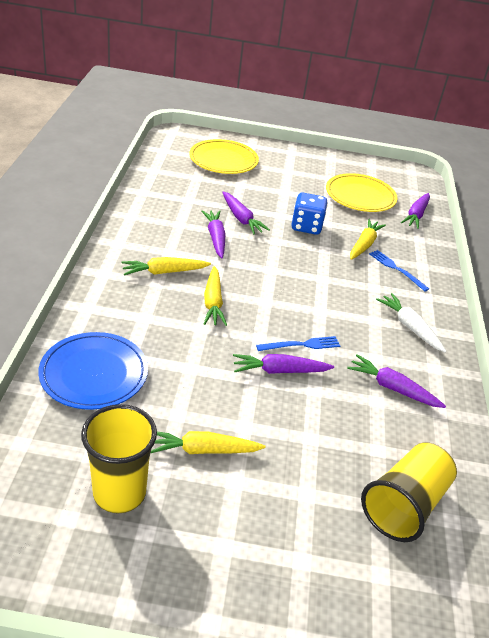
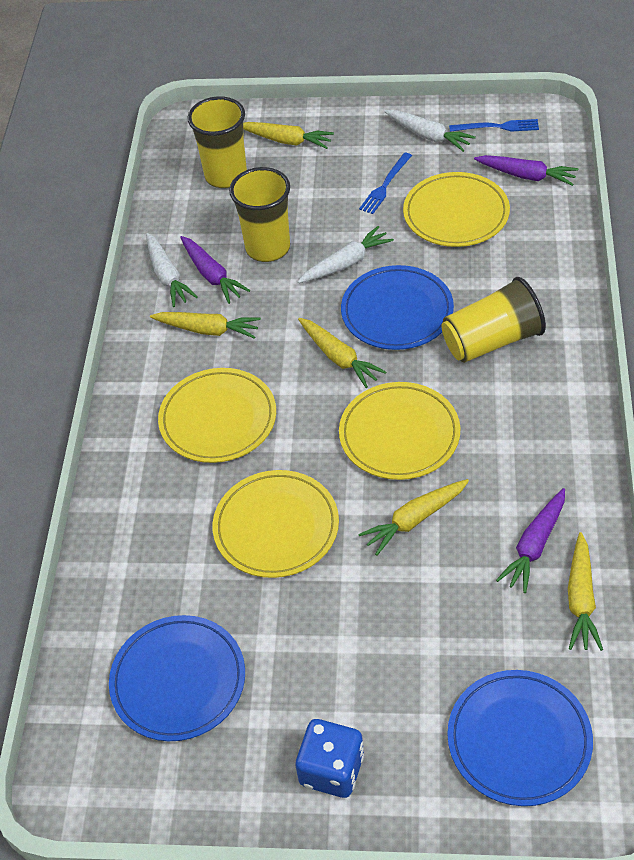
blue plate: [38,332,148,410] = 1 -> [109,615,245,741] [341,265,454,350] [447,670,593,806] = 3
purple carrot: [202,210,225,258] [222,192,270,235] [233,354,334,374] [347,355,446,408] [401,193,430,229] = 5 -> [180,236,251,304] [474,155,578,186] [496,488,565,593] = 3
white carrot: [376,293,447,353] = 1 -> [146,233,198,307] [298,226,394,283] [384,110,476,152] = 3
yellow carrot: [121,257,211,275] [151,431,266,454] [204,266,227,326] [350,219,386,260] = 4 -> [150,312,261,339] [243,122,334,149] [298,318,386,388] [358,479,469,556] [568,532,603,651] = 5
yellow cup: [81,404,157,513] [361,442,457,542] = 2 -> [188,96,247,188] [229,167,290,262] [441,277,546,363] = 3
yellow plate: [189,139,259,174] [326,173,398,212] = 2 -> [158,368,276,463] [212,470,339,578] [339,382,460,480] [403,172,510,247] = 4

